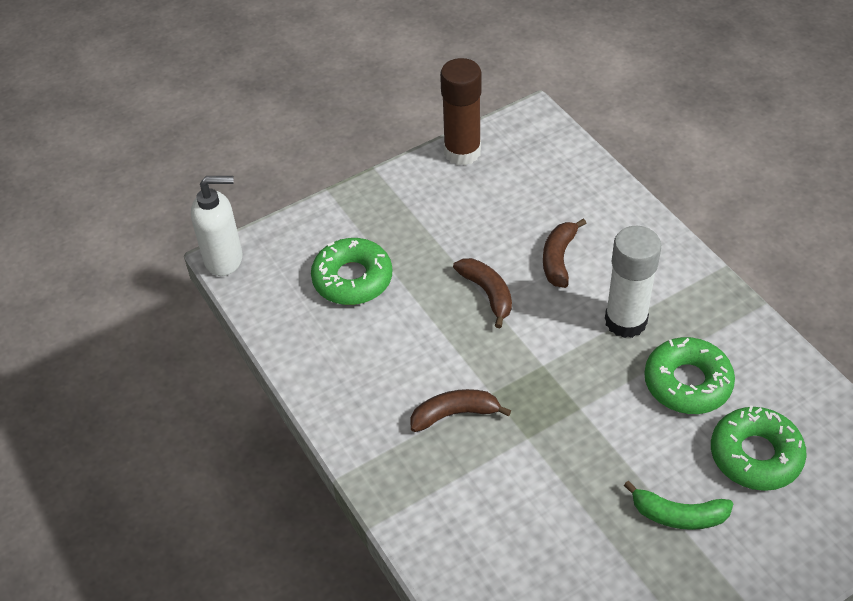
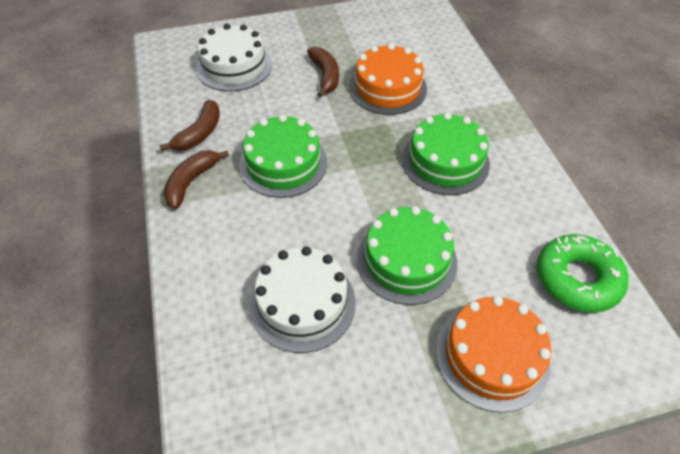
brown glue stick: [440,58,482,165] = 1 -> none = 0
green banana: [624,481,733,530] = 1 -> none = 0
green cake: none = 0 -> [239,115,327,198] [357,206,457,305] [402,112,490,195] = 3
green donut: [311,238,392,305] [644,337,735,414] [711,405,807,491] = 3 -> [537,234,628,313] = 1
orange cake: none = 0 -> [349,43,427,115] [436,296,551,413] = 2
white cake: none = 0 -> [196,24,272,91] [250,246,355,353] = 2
white glue stick: [605,226,661,338] = 1 -> none = 0
white soap dispenser: [191,176,242,276] = 1 -> none = 0

